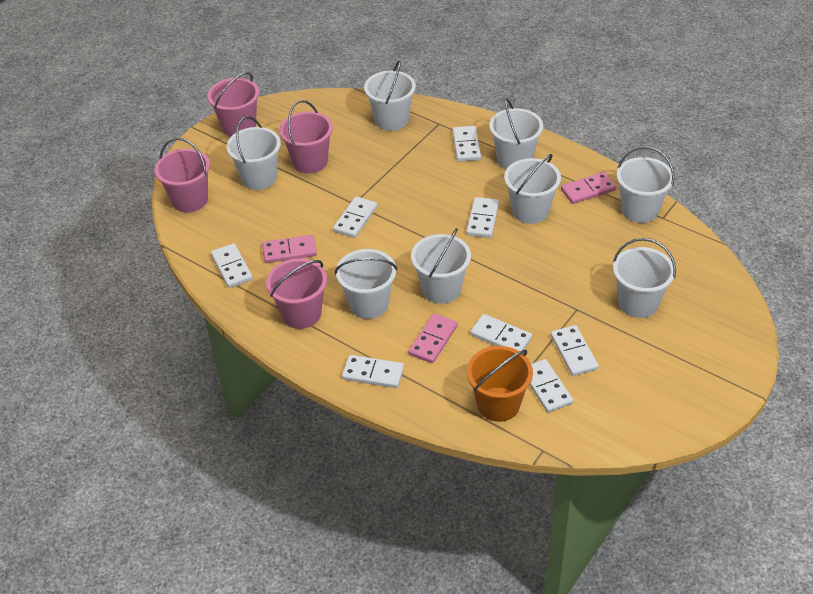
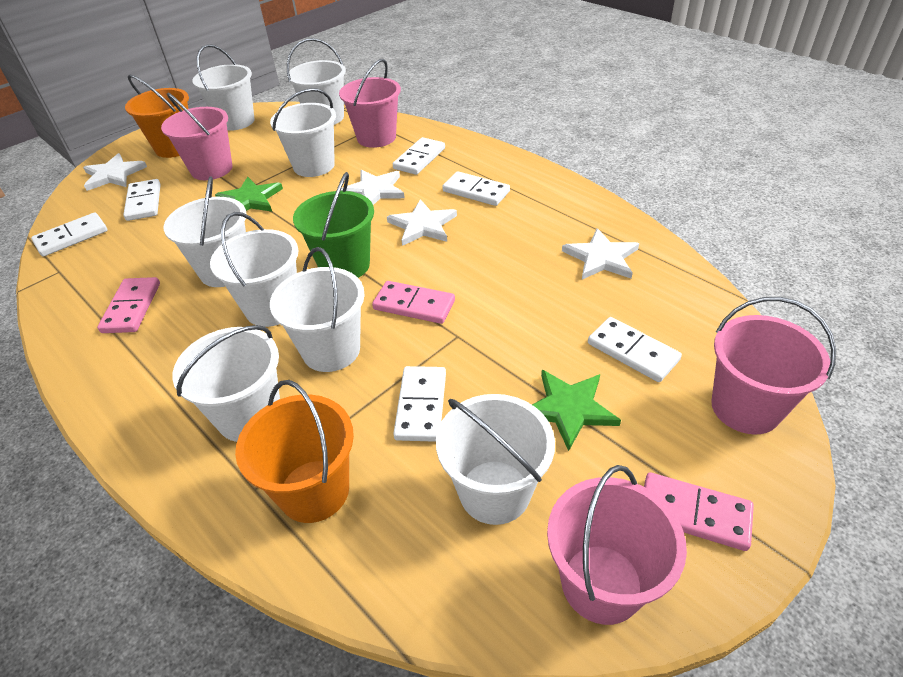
green bucket: none = 0 -> [293,172,374,278] = 1
green star: none = 0 -> [215,177,283,212] [532,370,621,451] = 2
orange bucket: [467,346,533,422] = 1 -> [125,75,189,158] [235,380,354,523] = 2
white domino: [211,243,253,288] [333,196,377,238] [342,355,404,388] [452,126,481,162] [466,197,499,238] [470,314,532,351] [530,359,573,413] [551,325,599,376] = 8 -> [31,212,107,256] [123,179,161,221] [393,137,445,175] [393,366,446,442] [442,171,510,206] [588,317,682,382] = 6
white star: none = 0 -> [83,153,147,191] [341,170,405,205] [387,199,457,246] [562,228,639,279] = 4

